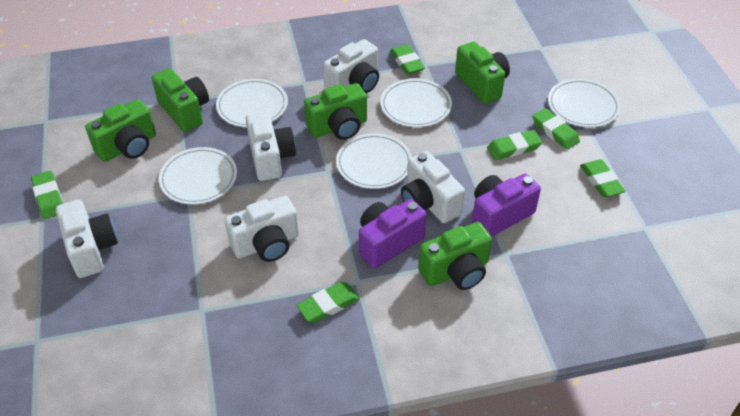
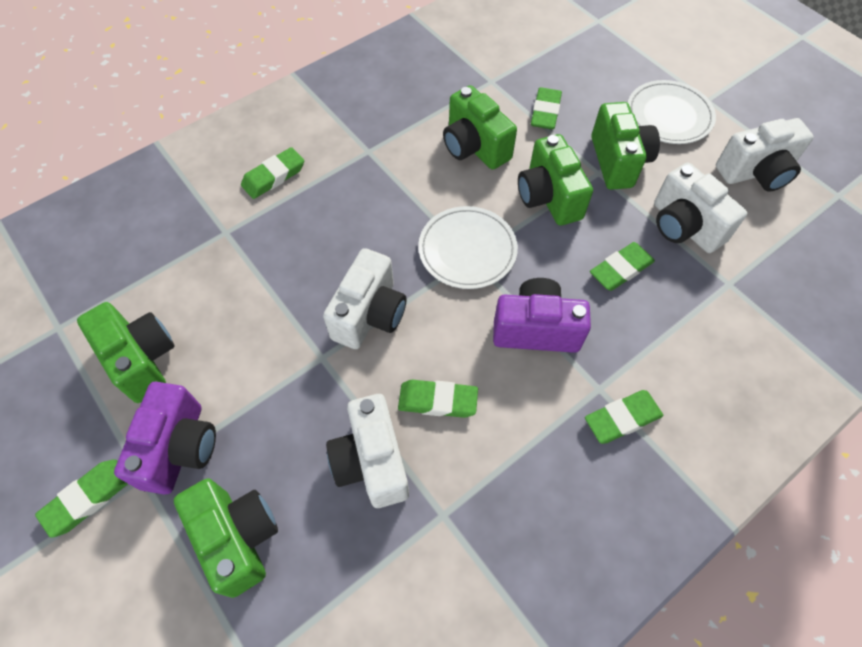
white camera: [56,200,118,278] [225,196,299,262] [246,111,296,181] [323,39,379,93] [401,151,465,223] = 5 -> [323,248,407,349] [326,394,409,508] [654,162,747,253] [716,118,814,192] = 4
white plate: [159,147,237,205] [216,79,288,127] [336,133,412,189] [380,79,452,127] [548,79,621,127] = 5 -> [418,206,518,289] [628,80,716,144] = 2

